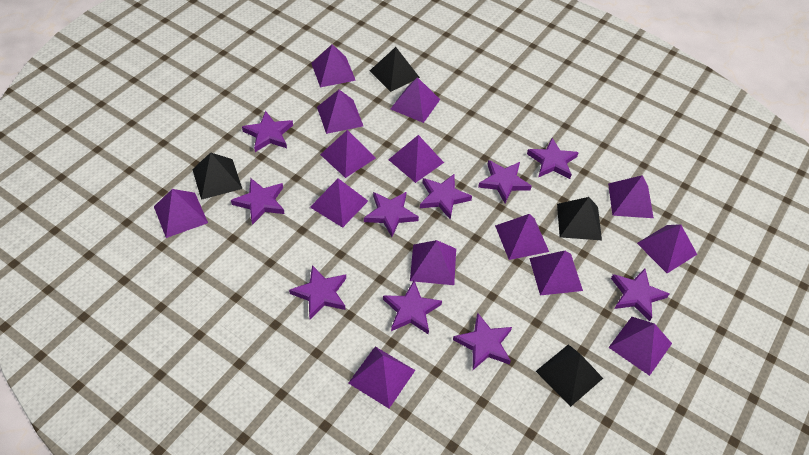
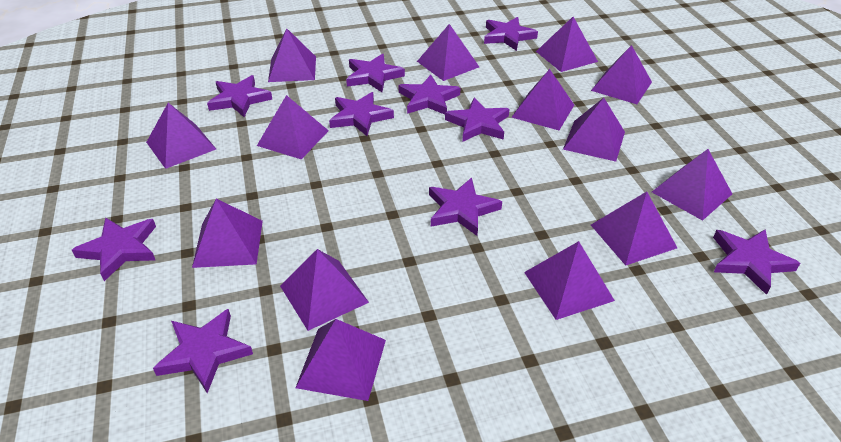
black pyramid: [192,152,242,200] [370,47,420,92] [536,345,603,407] [557,197,602,240] = 4 -> none = 0

